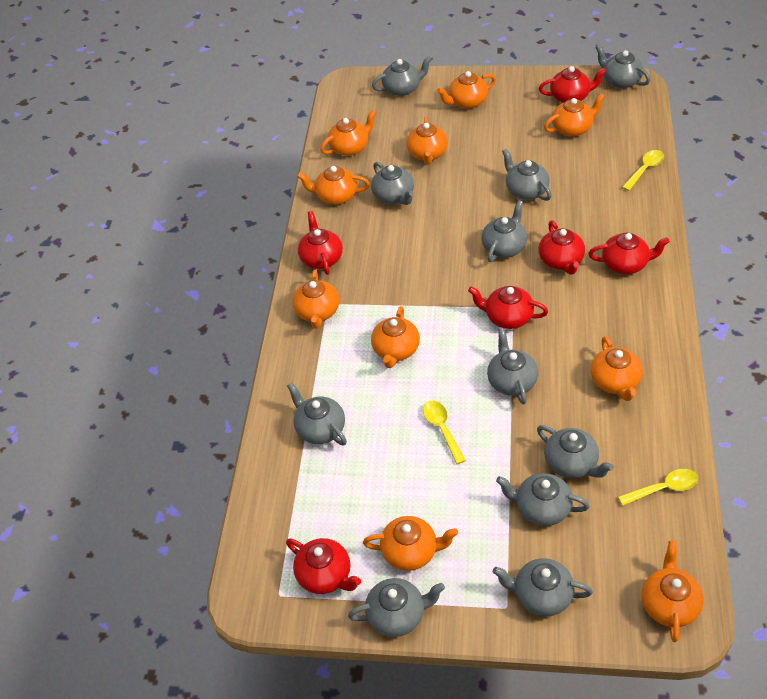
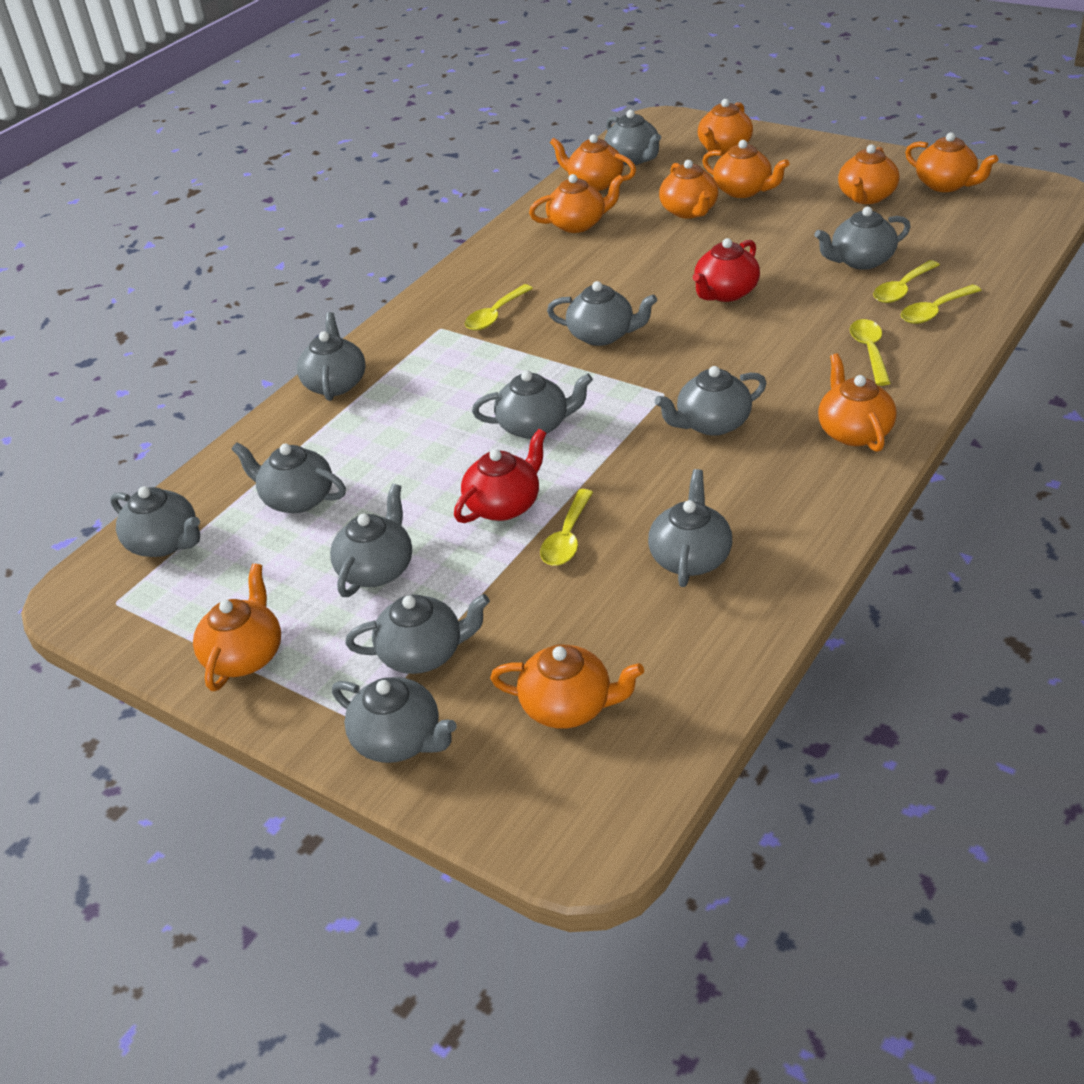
grey teapot: [287,382,347,445] [348,578,445,637] [371,162,414,205] [372,56,432,96] [482,200,527,262] [487,328,538,405] [493,558,593,616] [496,473,589,526] [502,149,552,201] [537,425,614,478] [595,45,650,88] = 11 -> [110,486,200,557] [232,442,346,513] [297,312,366,401] [330,484,412,597] [332,677,457,763] [345,594,490,674] [472,370,593,439] [547,281,657,346] [604,110,661,165] [648,469,732,587] [655,366,766,436] [815,207,911,270] = 12
red teapot: [286,538,361,594] [298,211,343,275] [468,286,548,329] [538,220,585,275] [539,66,606,103] [588,233,670,274] = 6 -> [454,429,547,523] [693,238,760,302] = 2
yellow spoon: [423,401,466,464] [618,469,698,506] [622,150,664,191] = 3 -> [465,284,533,331] [540,489,593,566] [850,319,891,386] [873,260,940,303] [901,285,981,324] = 5

